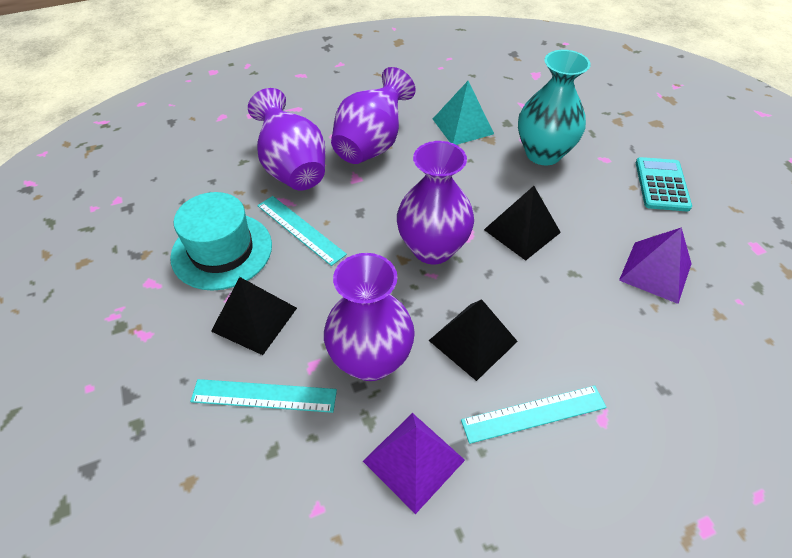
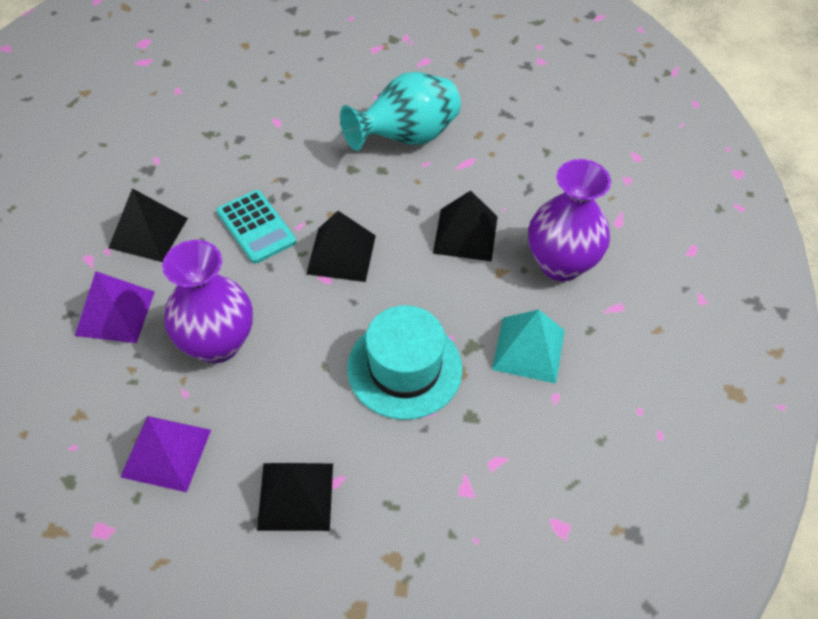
black pyramid: [211,277,297,355] [429,299,518,381] [484,186,561,261] = 3 -> [108,188,188,262] [257,463,333,531] [306,211,376,282] [433,190,498,262] = 4
purple vase: [248,88,326,191] [324,253,415,381] [331,67,416,164] [397,141,474,264] = 4 -> [162,240,253,363] [529,159,611,281] = 2
turquoise ruler: [190,379,337,413] [257,196,347,266] [461,385,607,444] = 3 -> none = 0

